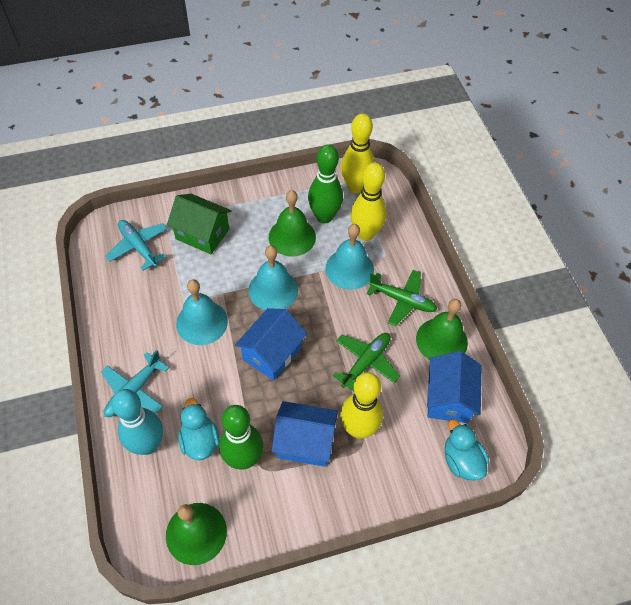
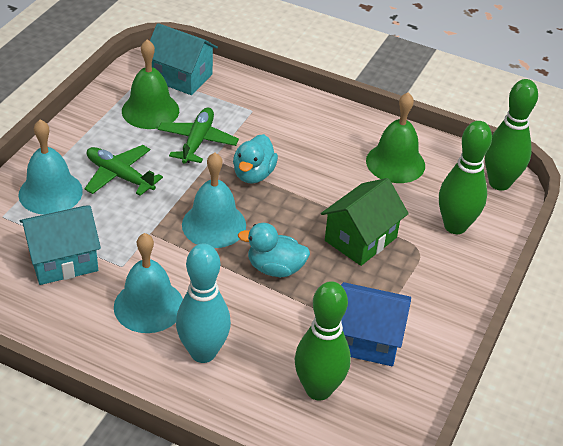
blue house: [235,308,307,381] [272,401,338,467] [427,351,482,423] = 3 -> [341,282,411,366] = 1
green bell: [166,503,227,565] [269,190,316,256] [416,299,468,360] = 3 -> [122,39,179,129] [366,92,425,183] = 2
green bowling pin: [219,405,263,470] [308,144,343,223] = 2 -> [294,281,351,401] [439,121,492,234] [485,79,538,191] = 3
turquoise house: none = 0 -> [20,206,101,285] [150,23,218,95] = 2
turquoise plane: [101,350,169,417] [105,220,167,271] = 2 -> none = 0
yellow bowling pin: [340,372,383,439] [341,114,375,193] [351,163,386,241] = 3 -> none = 0

